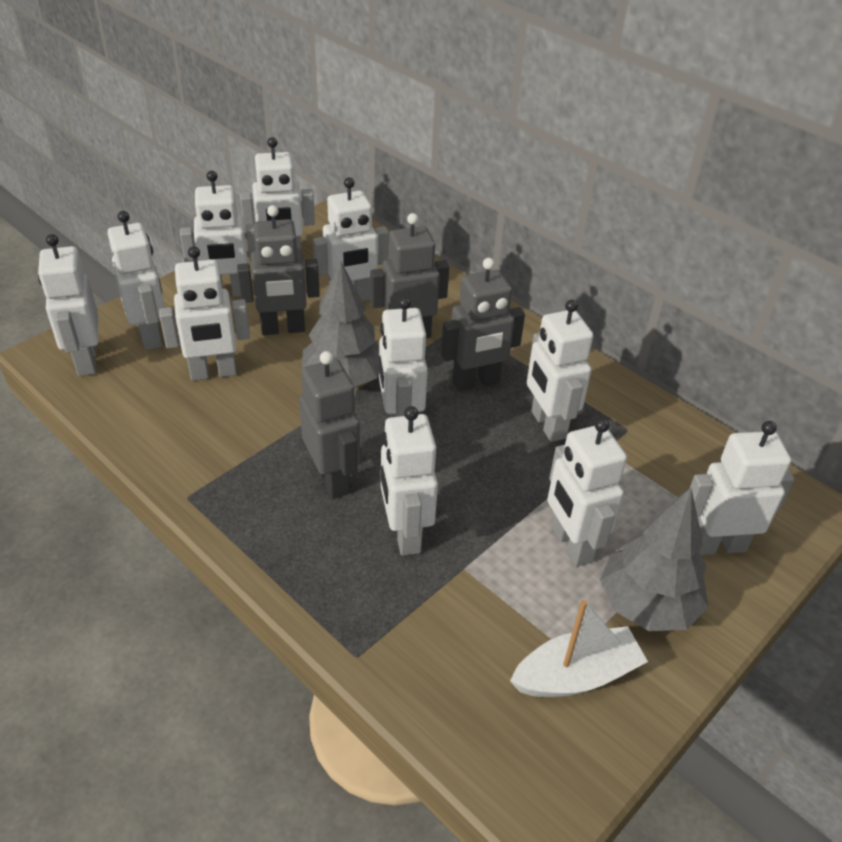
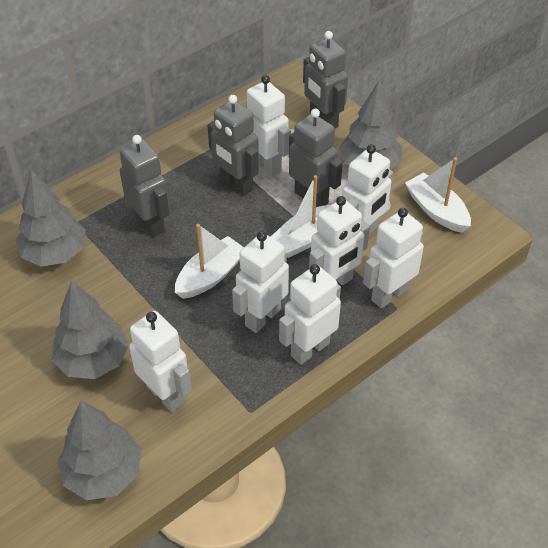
grey tree: [302,260,379,387] [600,488,708,631] = 2 -> [16,170,86,267] [52,281,129,379] [57,401,142,500] [339,81,402,170] = 4
white boat: [510,600,648,697] = 1 -> [175,224,244,299] [271,175,330,258] [405,157,471,233] = 3
white robot: [38,234,98,376] [107,211,165,350] [159,246,250,381] [180,171,256,297] [240,137,315,250] [313,177,389,301] [379,297,428,417] [381,406,438,556] [527,300,593,442] [547,418,627,567] [689,421,794,555] = 11 -> [129,311,192,412] [232,231,289,333] [246,75,291,176] [279,264,341,365] [309,196,370,285] [342,144,393,234] [363,208,424,308] = 7

